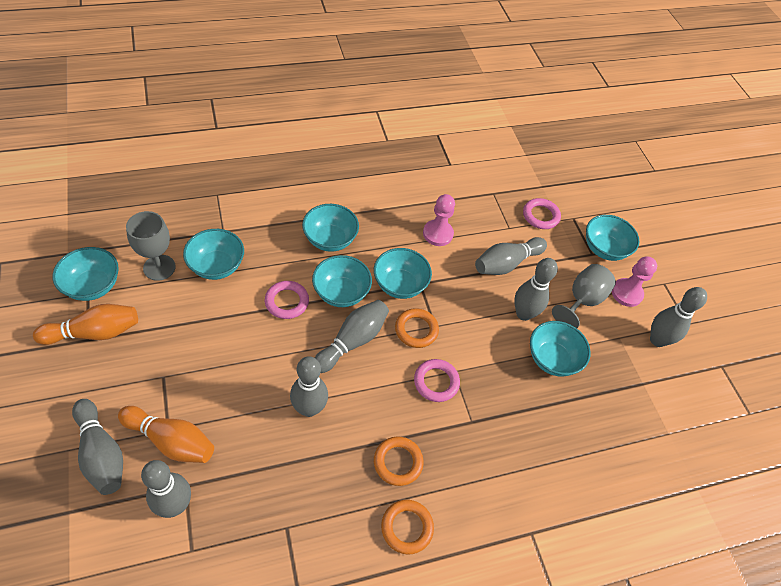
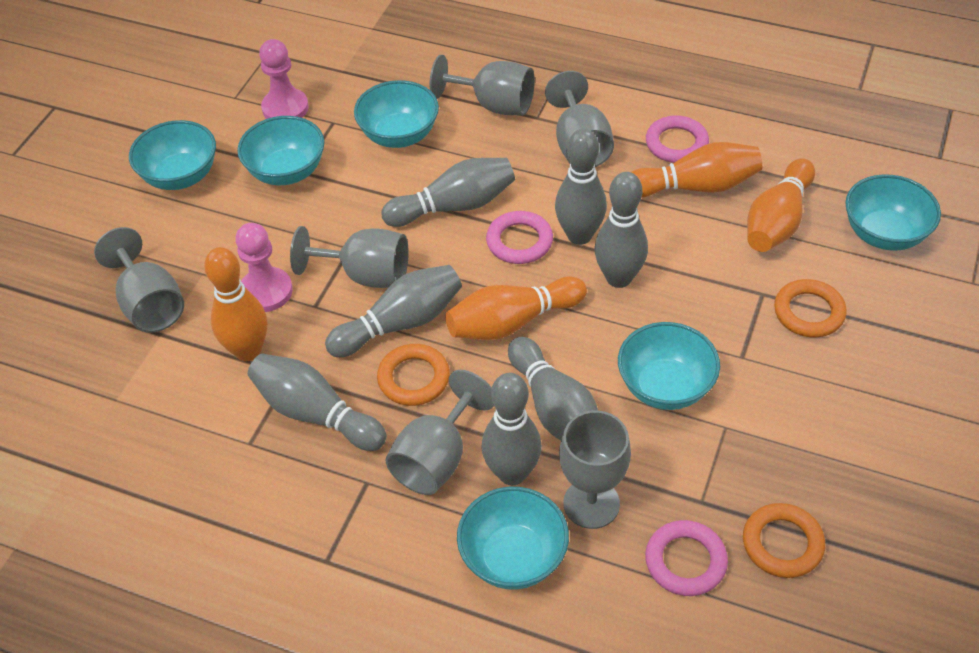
grey goblet: [126,211,176,281] [552,264,616,328] = 2 -> [94,227,184,333] [290,226,409,288] [386,370,494,495] [430,55,535,116] [545,71,614,167] [559,410,631,529] = 6
orange bowling pin: [33,304,138,345] [118,406,214,463] = 2 -> [204,247,267,361] [446,276,587,340] [631,142,762,198] [747,158,815,252] = 4
turquoise bowl: [52,247,119,301] [183,229,244,280] [302,204,359,252] [312,255,372,307] [374,248,432,299] [530,321,591,377] [586,215,640,261] = 7 -> [129,120,216,190] [237,116,324,185] [354,80,439,148] [457,487,569,590] [618,322,720,410] [845,174,941,251] = 6

